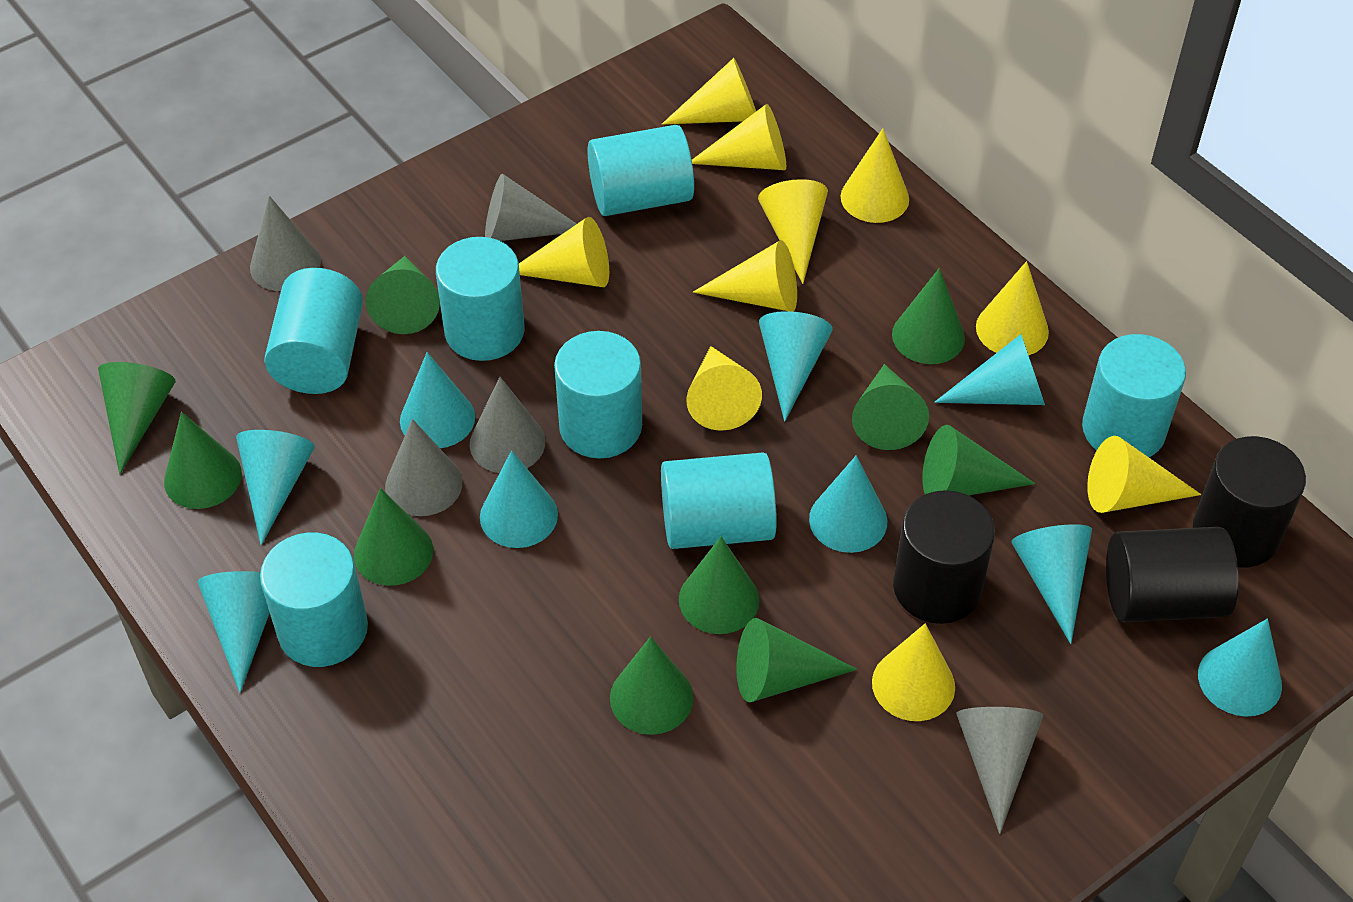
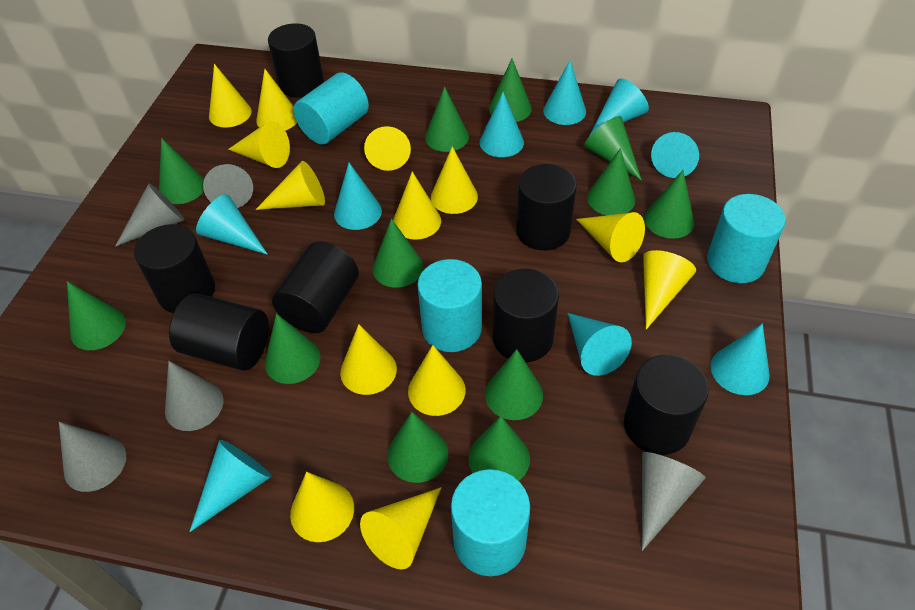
black cylinder: [893,490,995,624] [1106,527,1239,622] [1193,436,1306,568] = 3 -> [134,224,215,313] [169,293,269,371] [268,23,324,98] [272,241,359,333] [493,269,559,362] [516,164,576,250] [624,355,709,455] = 7
green cone: [98,362,176,474] [164,412,242,509] [354,488,433,586] [366,256,440,334] [610,637,694,735] [679,537,759,634] [736,618,857,703] [852,364,929,450] [892,268,965,364] [922,425,1036,496] = 10 -> [67,281,126,350] [159,138,204,204] [265,314,321,384] [372,219,423,288] [388,412,448,483] [425,86,469,152] [468,416,530,481] [485,349,543,420] [489,58,532,122] [584,116,642,181] [587,148,635,215] [644,170,694,239] = 12
turquoise cylinder: [260,532,368,667] [264,268,363,394] [436,237,525,361] [554,331,642,459] [587,125,694,216] [661,452,777,549] [1082,334,1186,457] = 7 -> [293,72,369,145] [417,259,482,352] [451,469,530,576] [707,194,786,283] = 4
yellow cone: [519,217,609,287] [662,58,756,125] [686,346,762,431] [692,104,786,170] [693,240,797,312] [758,179,828,284] [841,128,909,223] [872,623,955,721] [976,261,1049,355] [1087,436,1201,513] = 10 -> [209,64,252,128] [228,121,290,168] [255,161,325,210] [256,69,297,131] [290,472,354,542] [340,324,397,395] [360,487,441,569] [364,126,411,171] [393,172,441,240] [408,345,466,416] [431,146,478,214] [576,212,645,262] [643,250,696,330] = 13

